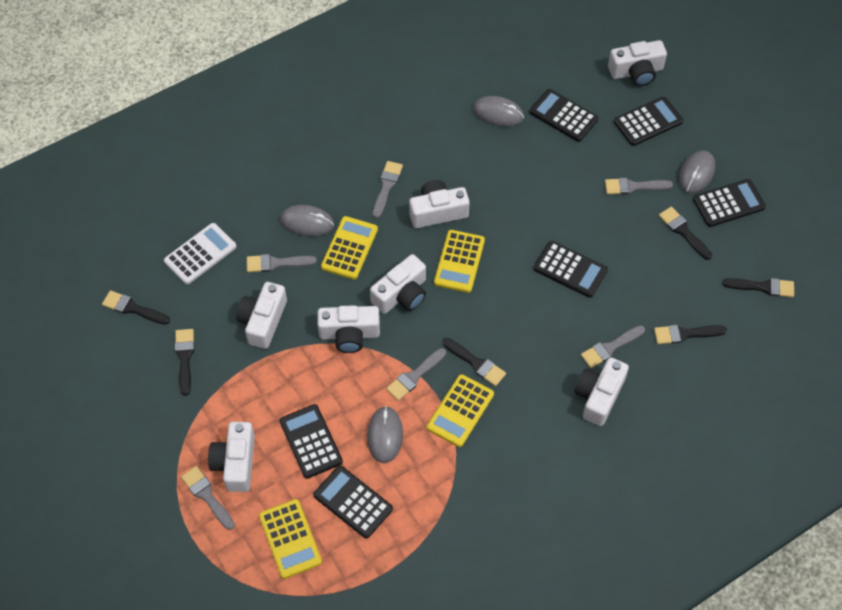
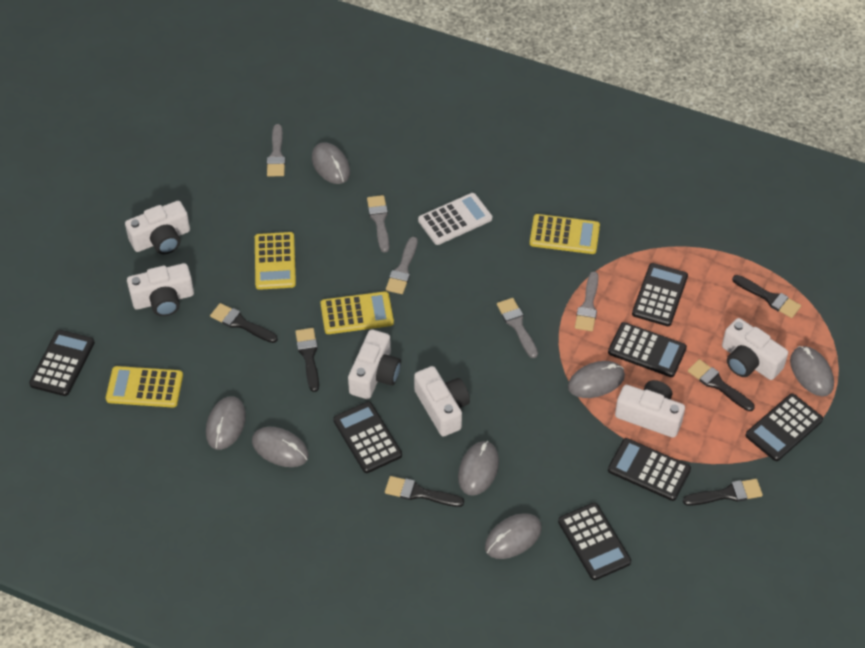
black calculator: [280,404,343,479] [313,466,393,538] [529,89,598,142] [534,241,608,298] [614,96,683,146] [693,179,766,227] = 6 -> [29,330,95,396] [333,401,402,473] [558,503,631,580] [608,322,687,377] [608,438,691,501] [632,263,688,326] [745,394,823,461] = 7
grey brush: [181,466,234,530] [247,254,317,272] [373,161,403,218] [386,348,446,401] [581,325,645,368] [605,178,673,195] = 6 -> [267,124,285,176] [367,195,389,252] [386,237,418,294] [497,298,538,358] [575,271,599,331] = 5
grey mouse: [280,205,334,236] [367,406,403,463] [473,96,524,127] [679,150,715,193] = 4 -> [206,397,246,450] [252,427,309,467] [312,142,350,184] [458,441,499,496] [485,513,542,559] [568,361,625,398] [790,346,834,396] = 7
white camera: [208,422,255,492] [236,282,287,349] [318,305,380,353] [370,254,426,314] [409,180,470,228] [575,357,629,426] [608,40,667,86] = 7 -> [125,201,190,254] [127,263,194,316] [348,330,401,399] [414,366,470,437] [615,380,685,438] [722,318,788,380] = 6

